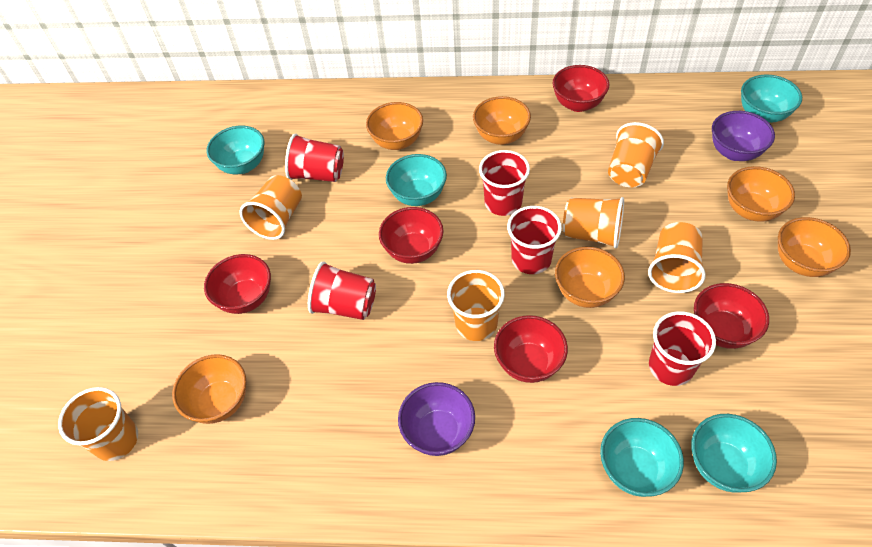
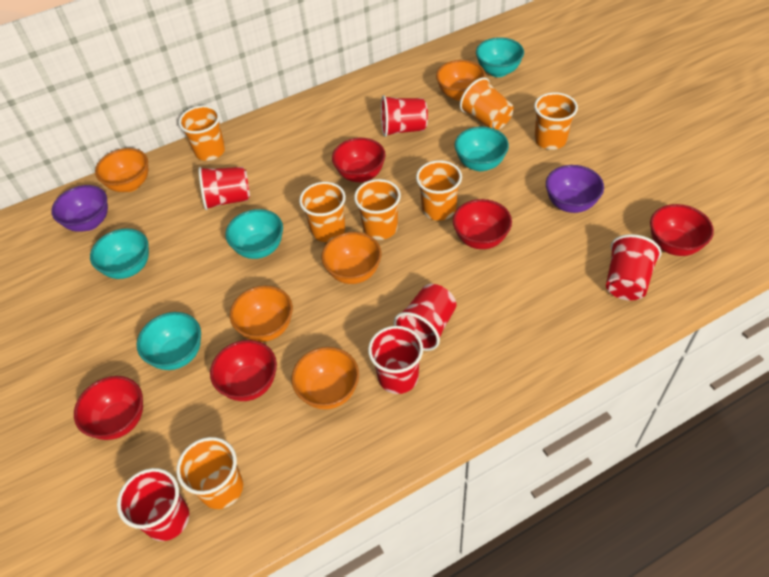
orange bowl: [172,354,246,424] [366,102,423,150] [473,96,531,145] [555,247,625,308] [727,166,795,222] [778,217,851,277] = 6 -> [95,148,148,192] [230,285,293,342] [292,347,359,409] [321,232,382,284] [436,60,485,101] = 5
orange cup: [58,387,138,461] [240,175,302,240] [447,270,505,341] [563,197,624,249] [608,122,664,187] [648,222,706,293] = 6 -> [176,437,243,509] [179,105,225,161] [299,182,346,242] [354,179,401,240] [416,160,462,221] [460,77,514,130] [534,92,578,150] = 7
red cup: [285,133,344,182] [308,261,376,320] [479,150,530,216] [507,206,562,274] [649,311,716,386] = 5 -> [117,468,189,541] [198,167,250,210] [368,326,423,394] [381,95,428,137] [394,284,457,351] [606,234,661,301] = 6

